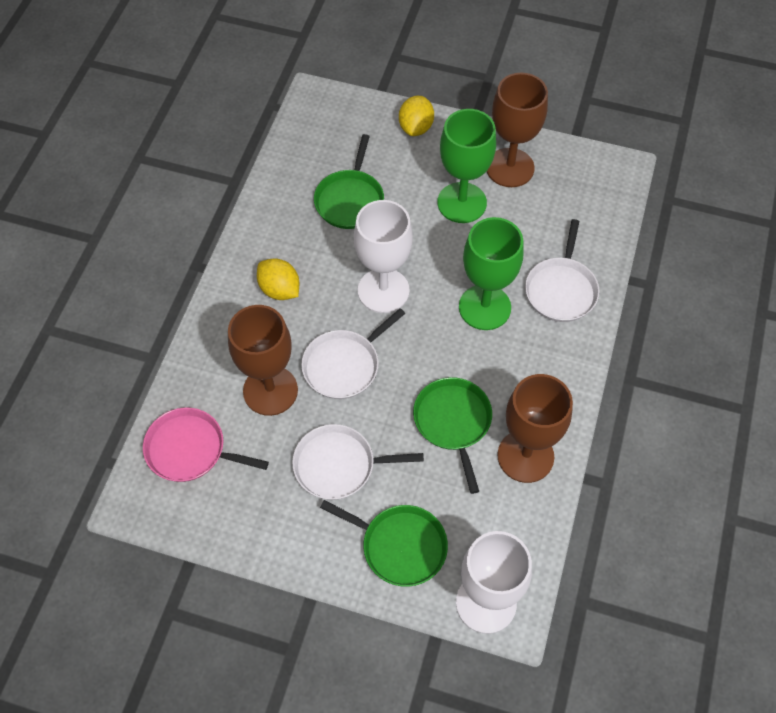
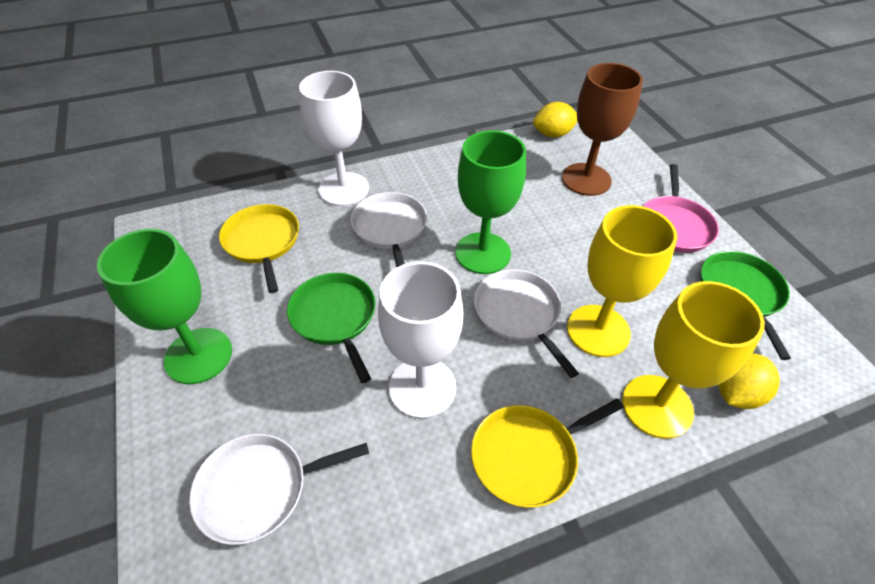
brown goblet: [228,305,298,416] [487,73,548,187] [497,374,573,483] = 3 -> [562,63,643,196] = 1
green pan: [314,134,384,229] [320,500,448,587] [413,377,492,494] = 3 -> [287,273,375,383] [701,251,791,360] = 2
yellow goblet: none = 0 -> [567,205,677,357] [622,281,765,439] = 2
yellow pan: none = 0 -> [219,204,299,293] [471,399,624,508] = 2

